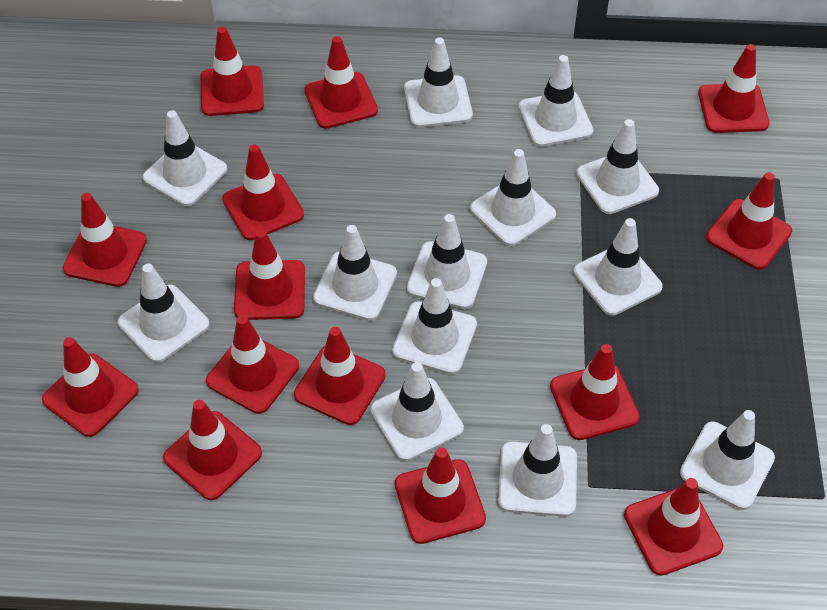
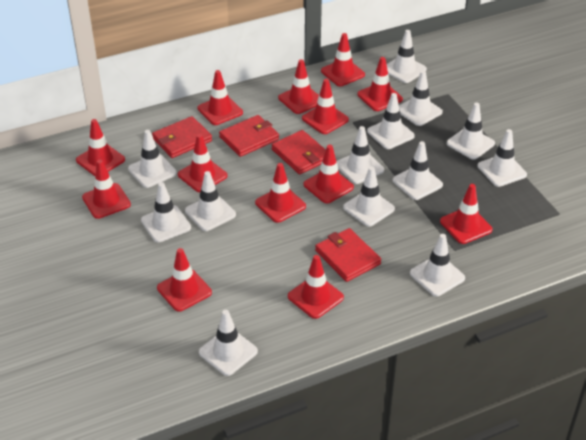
red traffic cone: [42,337,139,437] [63,193,147,287] [163,400,262,500] [201,27,264,116] [206,315,299,414] [222,144,304,240] [234,229,305,320] [294,327,386,425] [304,36,378,129] [395,447,486,544] [550,344,640,440] [624,478,723,576] [698,44,769,133] [706,172,792,270] = 14 -> [76,119,125,176] [82,160,131,219] [157,248,212,312] [178,134,227,192] [197,70,243,125] [255,163,306,223] [278,59,319,114] [288,255,344,319] [302,79,349,134] [303,145,354,203] [321,33,365,86] [357,57,403,111] [440,184,493,244] = 13
red wallet: none = 0 -> [152,116,212,158] [219,115,279,157] [272,130,326,175] [315,228,381,282] = 4

